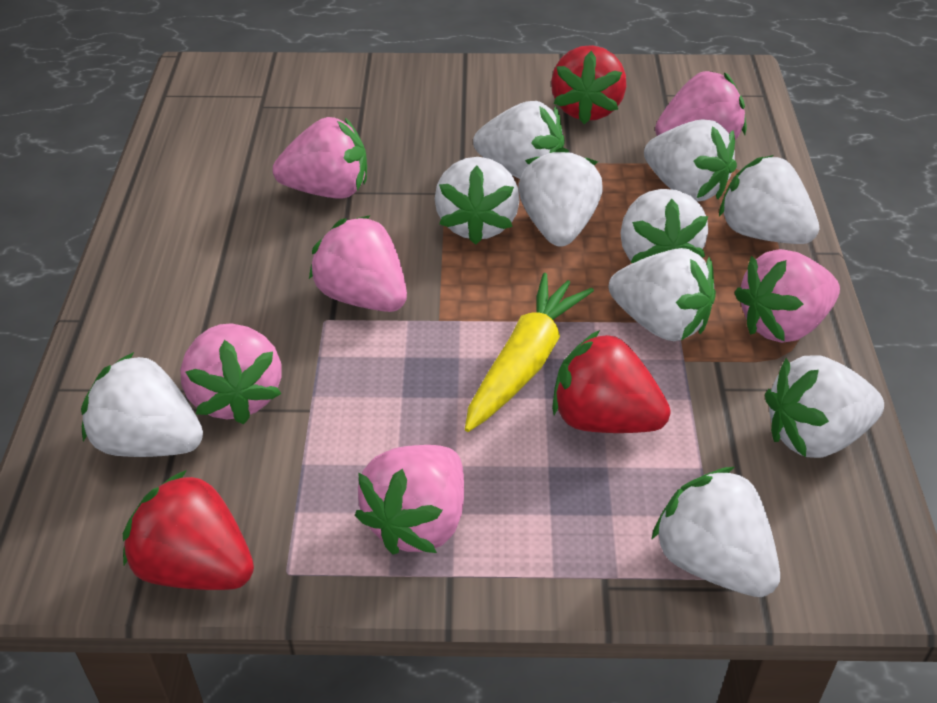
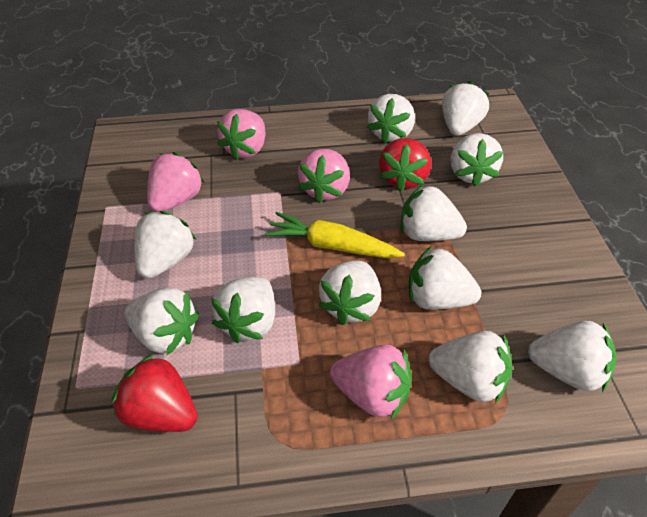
pink strawberry: [180,324,282,424] [273,117,367,199] [309,215,407,312] [355,445,464,555] [655,71,746,140] [734,249,840,343] = 6 -> [147,152,204,212] [217,109,265,160] [298,149,350,203] [330,345,412,420] = 4
red strawberry: [123,470,254,590] [551,45,626,124] [552,330,671,433] = 3 -> [112,354,197,432] [379,138,431,191] = 2
white strawberry: [81,352,203,457] [435,157,520,245] [473,101,565,179] [518,147,603,247] [609,248,716,341] [621,189,708,263] [644,119,737,201] [651,467,780,597] [719,155,819,244] [765,355,884,458] = 10 -> [125,288,199,355] [134,211,196,279] [211,277,275,343] [318,261,381,325] [367,94,415,143] [401,184,467,241] [409,246,481,310] [428,331,513,404] [442,81,490,136] [450,133,503,187] [528,321,617,392] = 11

